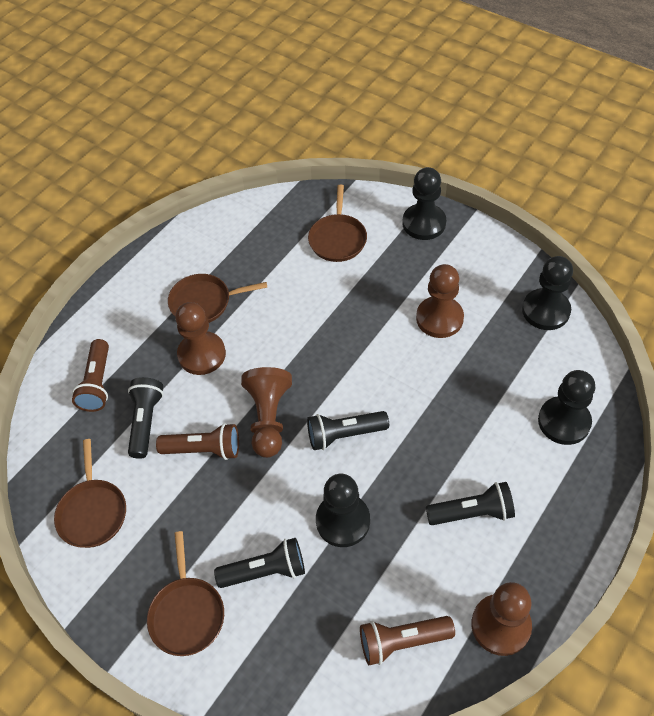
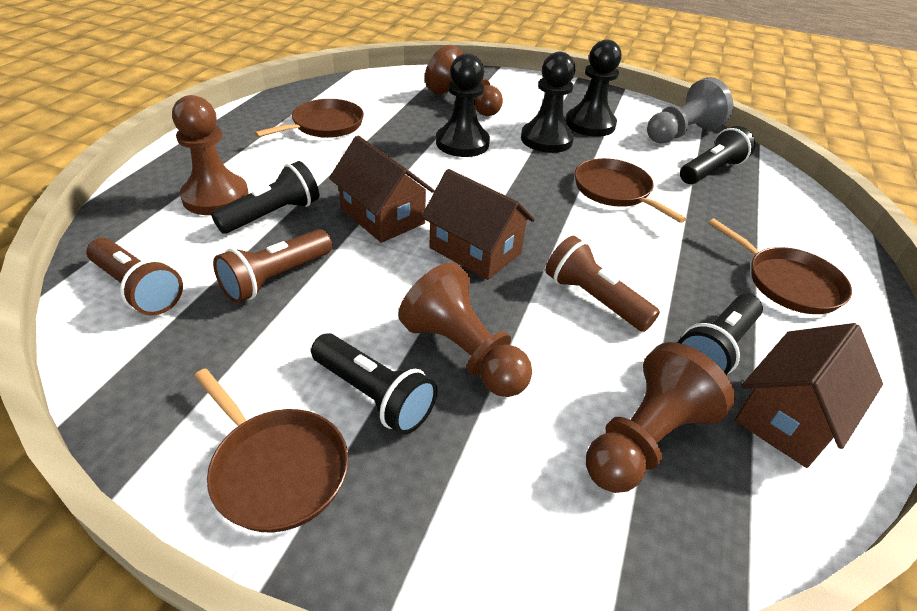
black pawn: [316,474,370,547] [403,167,446,240] [522,256,573,330] [538,370,595,445] = 4 -> [436,53,490,157] [521,52,575,153] [566,39,622,137] = 3
brown house: none = 0 -> [329,136,435,243] [421,169,535,280] [735,323,883,468] = 3
grey pawn: none = 0 -> [647,77,733,143] = 1

